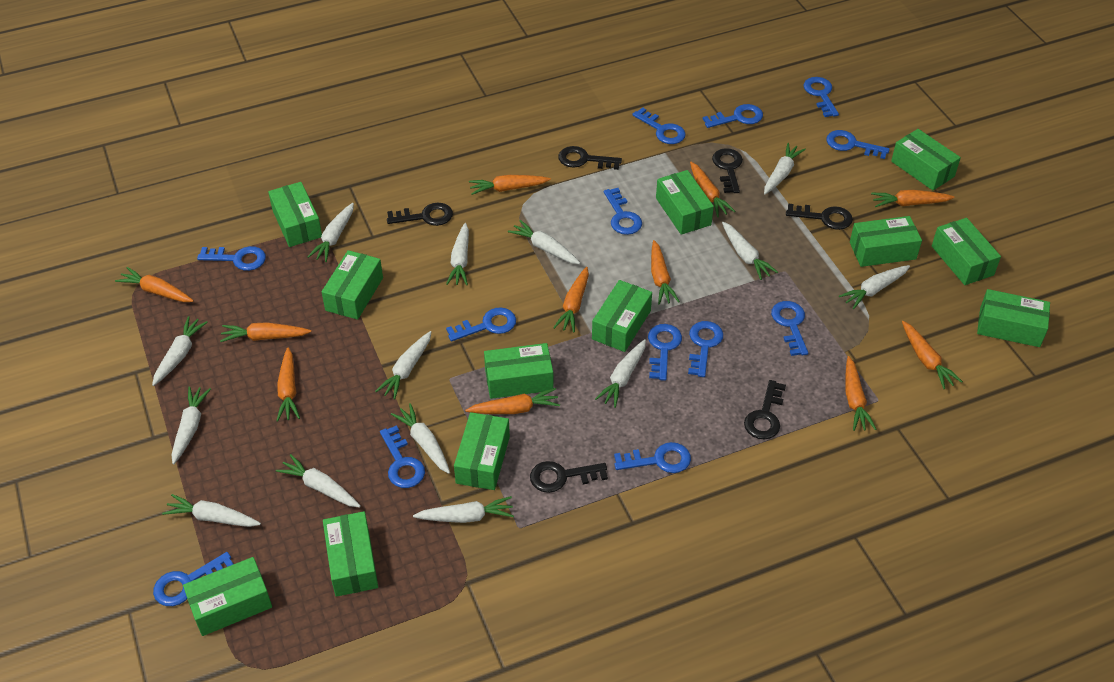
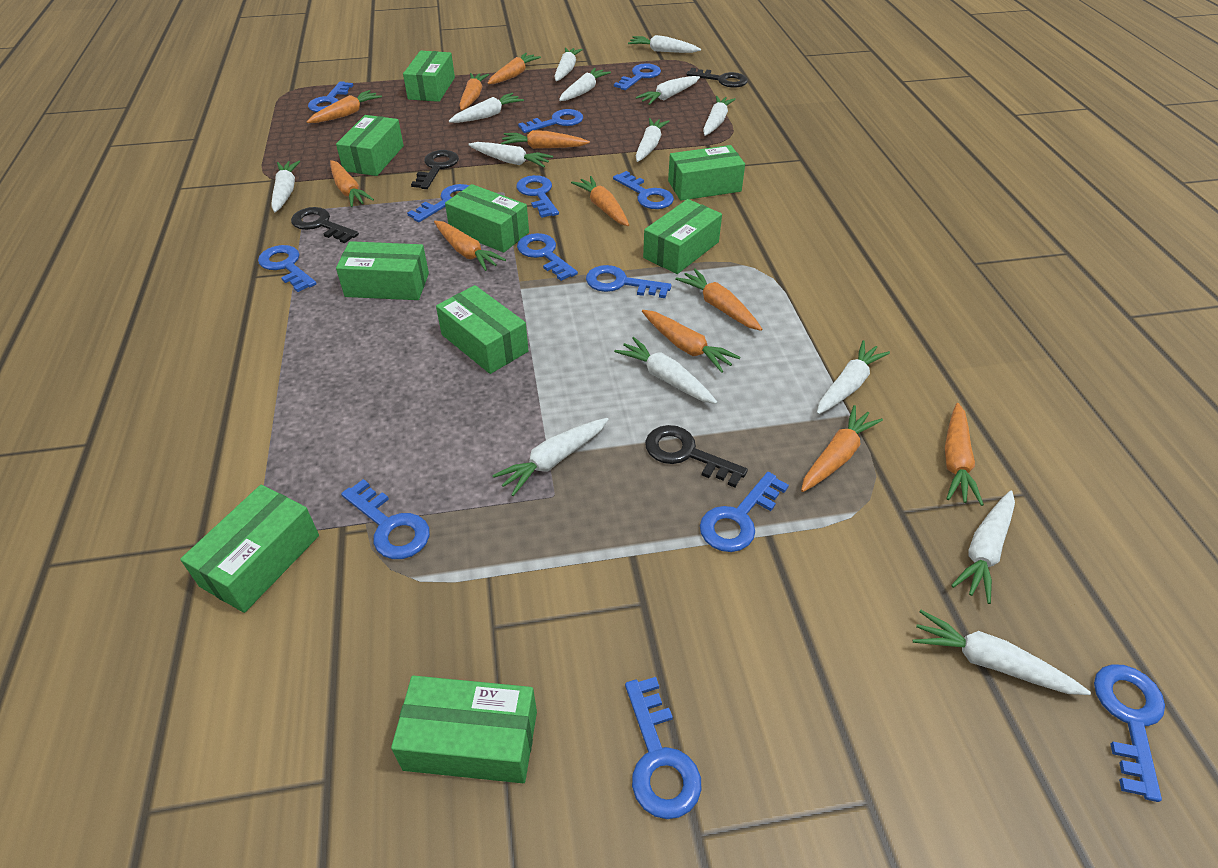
black key: [387,203,453,226] [530,461,608,493] [558,146,622,170] [712,148,743,193] [744,380,786,439] [786,203,853,230] = 6 -> [291,207,359,243] [411,150,459,189] [645,425,748,487] [686,68,748,88] = 4
green box: [183,557,272,636] [268,182,322,247] [322,250,383,320] [323,511,378,597] [454,412,510,490] [484,343,553,399] [592,280,652,352] [656,170,714,235] [850,216,922,267] [891,129,961,191] [932,218,1001,285] [977,289,1050,347] = 12 -> [180,484,319,613] [336,115,404,176] [336,241,429,300] [391,675,537,783] [403,51,455,102] [436,285,528,374] [445,184,529,253] [643,199,722,274] [668,145,745,201] = 9

